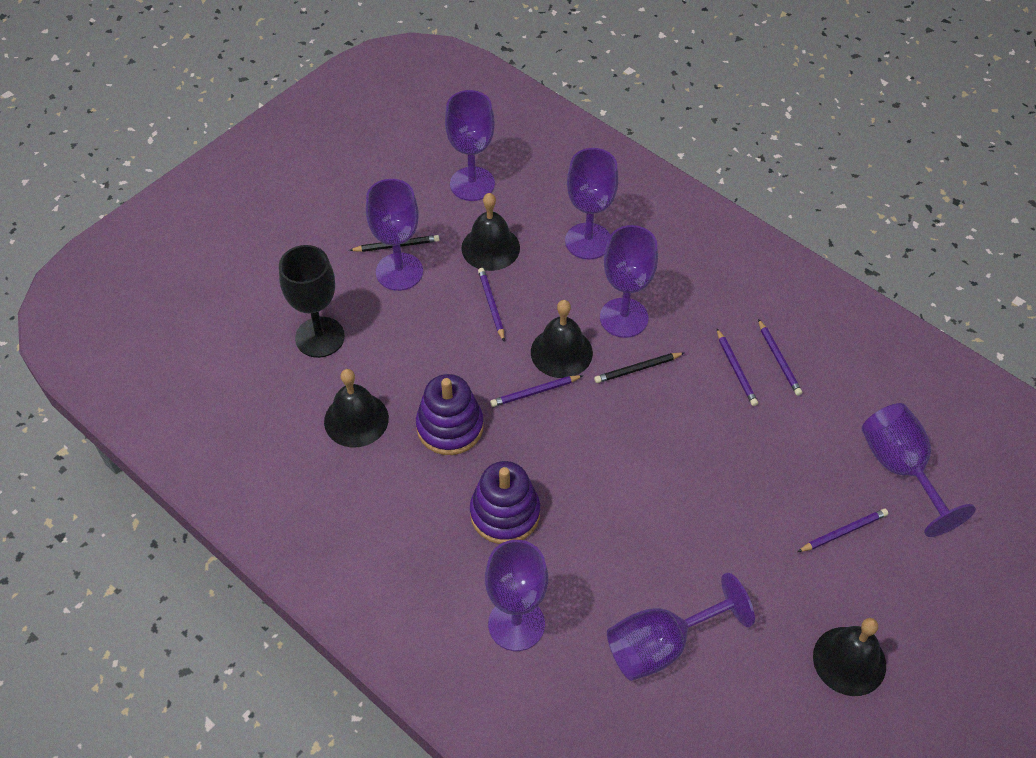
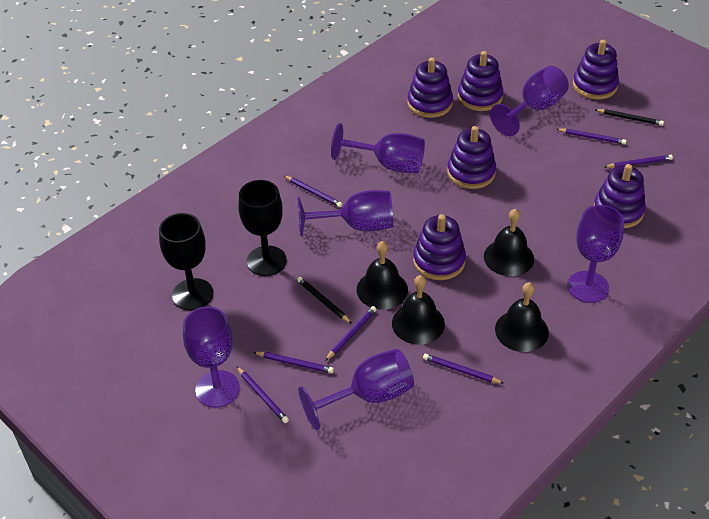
black goblet: [279,245,345,358] = 1 -> [159,213,213,311] [238,180,287,276] = 2
purple goblet: [366,179,423,291] [445,90,495,201] [485,540,548,651] [565,148,618,260] [600,225,658,338] [607,573,755,681] [861,403,976,537] = 7 -> [183,306,240,408] [297,190,393,236] [299,349,414,430] [331,123,425,173] [490,66,569,136] [567,205,624,303] = 6
purple pencil: [478,268,505,341] [490,375,583,407] [717,329,758,406] [758,319,802,396] [797,508,888,552] = 5 -> [236,366,289,423] [253,352,334,373] [284,176,342,207] [325,306,376,361] [423,354,504,384] [557,129,626,145] [604,155,673,168] = 7
purple stacking toy: [416,374,484,455] [470,461,540,544] = 2 -> [407,57,453,118] [413,214,466,280] [447,126,496,189] [458,51,503,111] [573,40,619,100] [593,164,646,228] = 6

